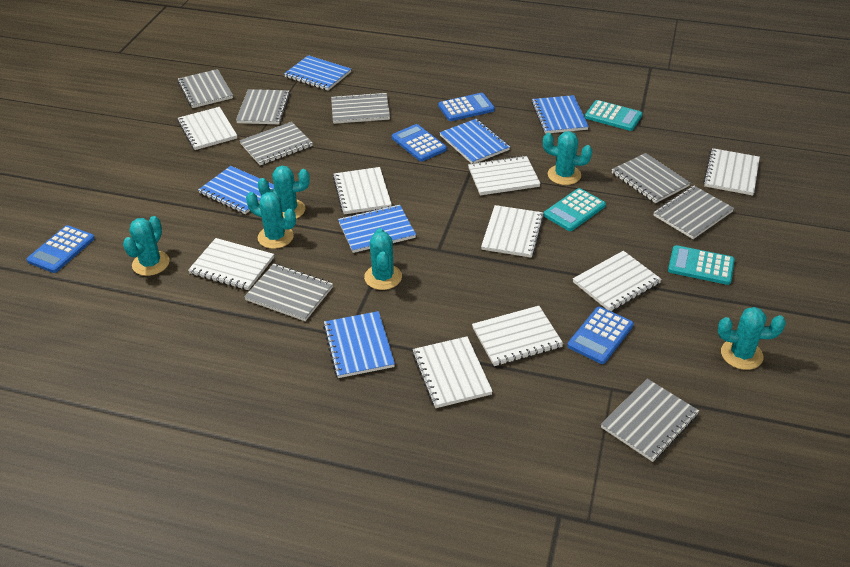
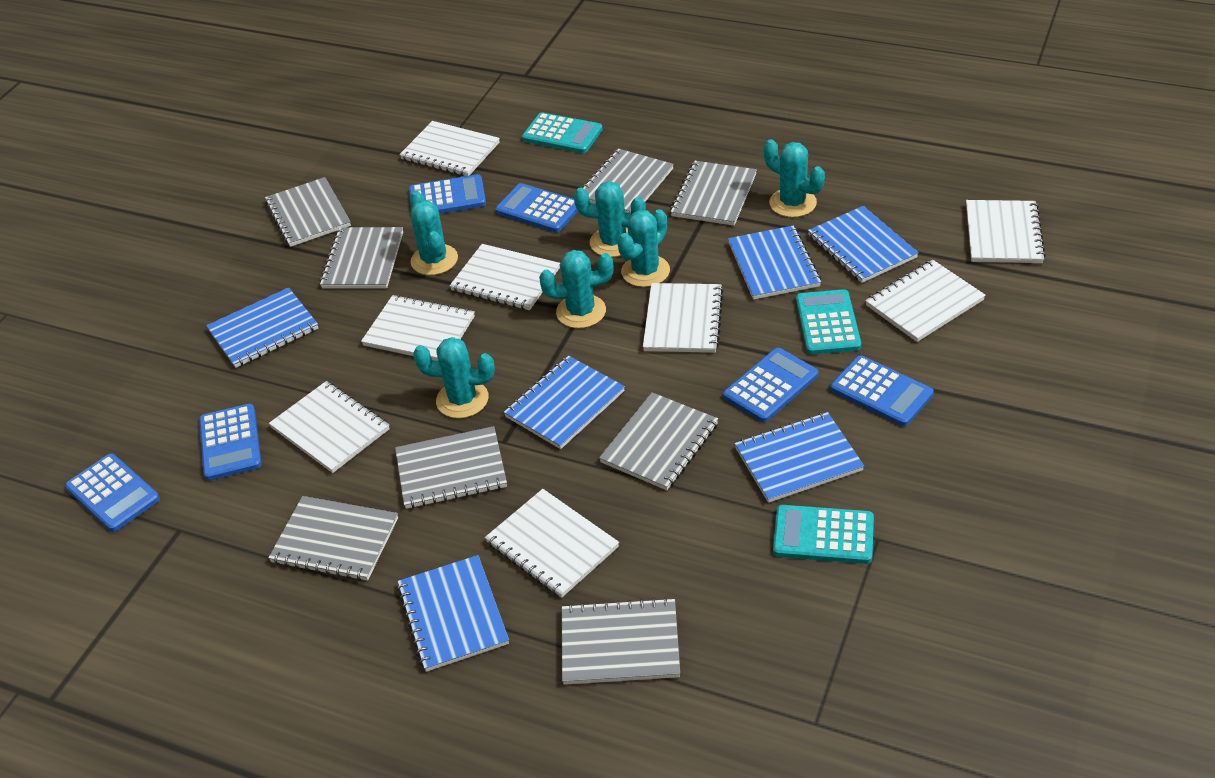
blue calculator: [27,225,95,273] [392,124,447,162] [438,93,495,121] [567,307,634,364] = 4 -> [65,454,160,532] [199,404,262,480] [409,174,486,214] [496,183,578,232] [723,348,818,422] [830,355,934,426] = 6
white notebook: [178,107,237,150] [188,238,274,290] [333,167,392,214] [412,336,493,408] [468,156,541,195] [472,306,564,366] [481,205,544,258] [573,251,662,311] [703,148,760,196] = 9 -> [269,381,390,473] [361,295,475,361] [399,121,500,176] [450,244,560,310] [485,489,619,598] [643,283,724,353] [865,260,986,342] [966,200,1046,263] = 8

